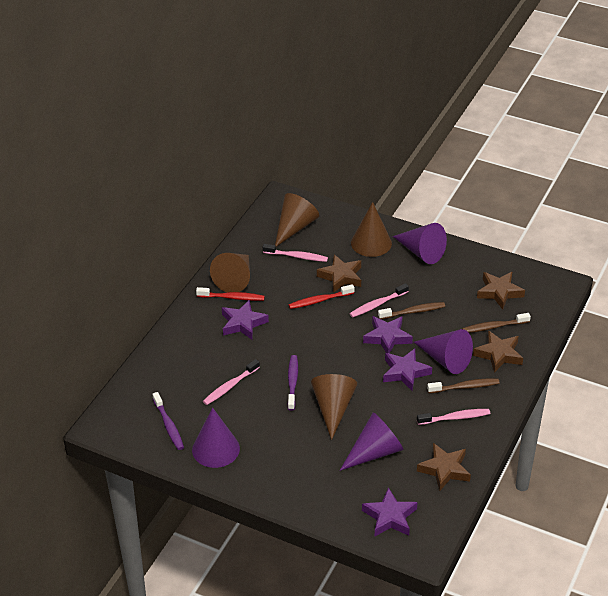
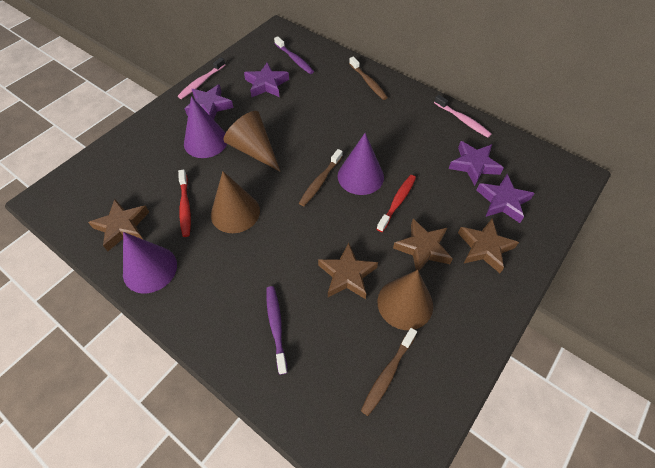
brown cone: [210,253,250,292] [275,193,319,247] [311,374,357,440] [351,202,392,257] = 4 -> [211,171,260,233] [224,111,280,171] [377,270,433,330] = 3
pink toothbrush: [203,359,260,405] [263,244,328,262] [349,283,409,318] [417,409,490,425] = 4 -> [178,57,225,99] [434,95,491,137] = 2
purple cone: [192,408,240,468] [340,412,404,471] [393,223,447,264] [414,329,473,374] = 4 -> [123,232,177,293] [184,96,227,158] [338,133,384,195] = 3

